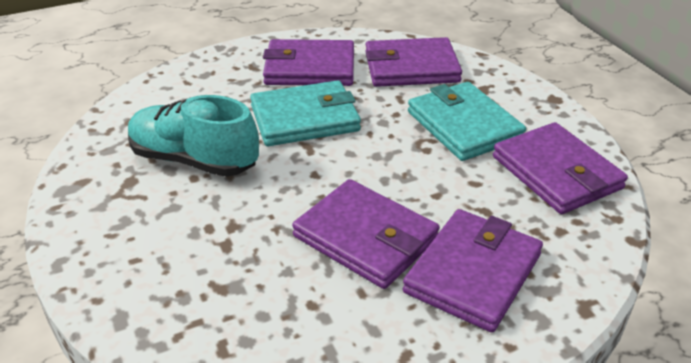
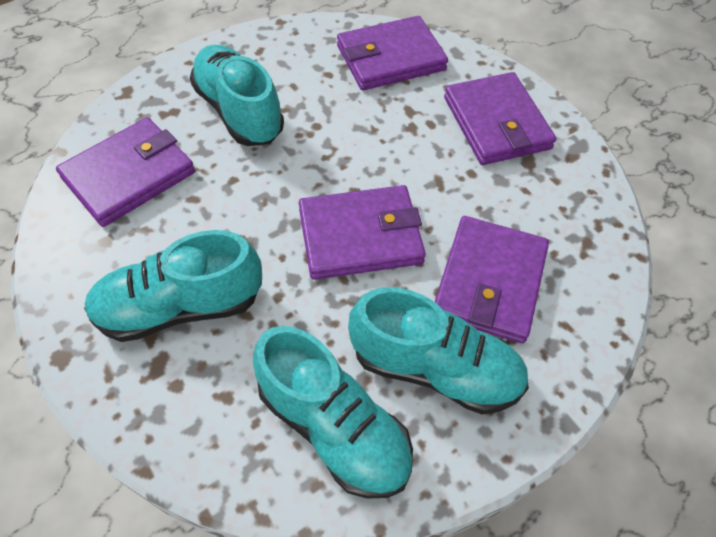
turquoise shoe: [128,95,259,177] = 1 -> [84,230,262,342] [190,45,284,146] [253,326,413,499] [348,287,529,414] = 4
turquoise wallet: [250,80,361,146] [408,82,526,161] = 2 -> none = 0

